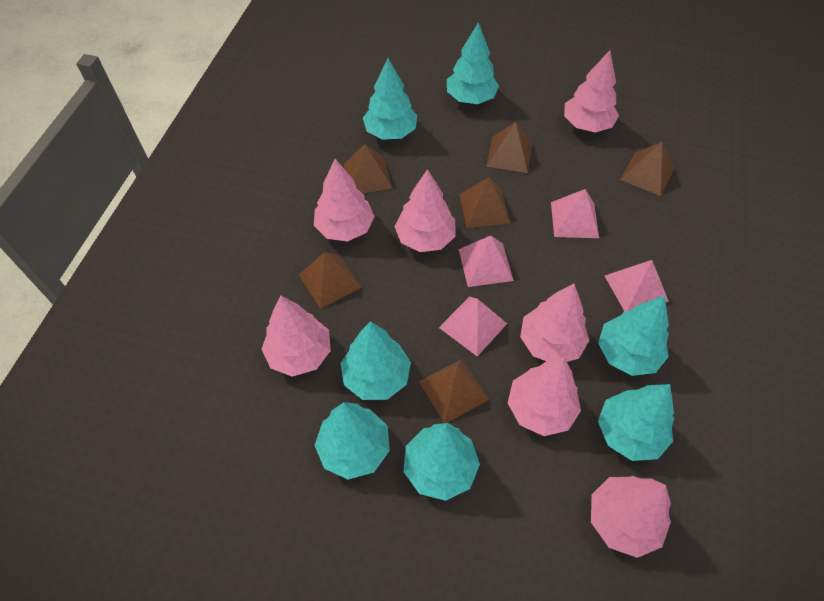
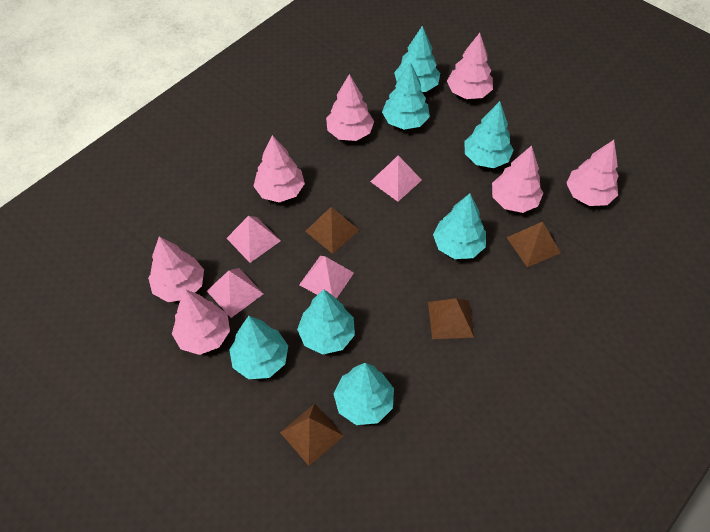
brown pyramid: [299,252,362,309] [344,144,393,193] [419,359,490,423] [459,177,510,228] [486,122,532,173] [620,142,675,196] = 6 -> [280,404,344,466] [305,207,359,254] [428,298,474,339] [506,222,560,267] = 4

